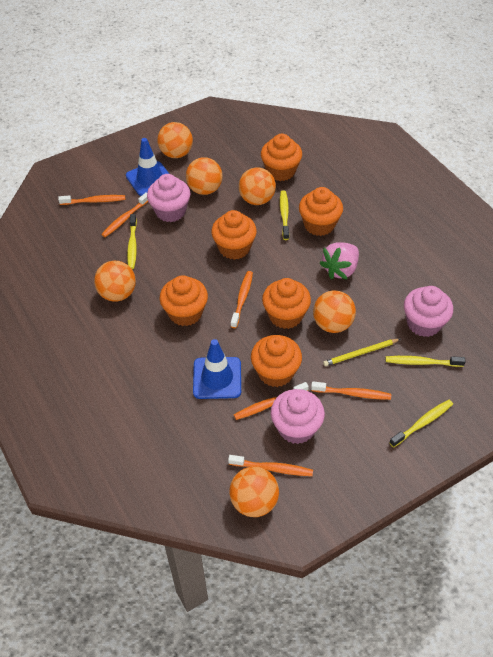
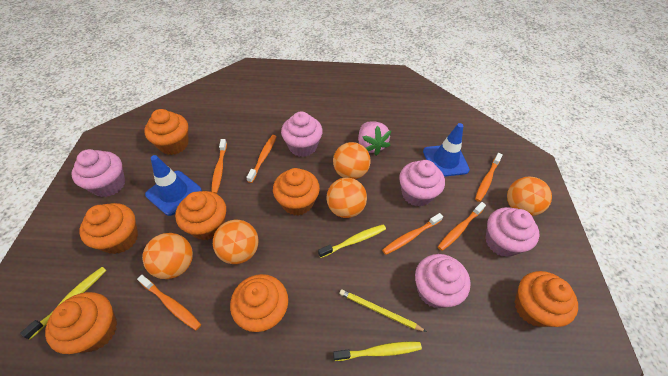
orange ball: [94,261,136,301] [157,122,193,158] [186,157,223,195] [229,466,279,517] [239,167,276,205] [313,290,356,333] = 6 -> [142,233,193,279] [213,220,259,264] [326,178,367,218] [333,142,371,179] [507,176,552,216] = 5
orange cupcake: [160,275,208,326] [211,210,257,260] [251,335,302,387] [261,134,302,181] [262,278,311,329] [299,187,343,236] = 6 -> [45,292,117,354] [79,203,138,254] [144,109,188,155] [175,191,226,240] [230,274,288,332] [273,168,320,216] [514,271,578,327] = 7
pink cupcake: [147,174,190,222] [271,389,325,444] [404,286,453,337] = 3 -> [71,149,125,197] [281,111,323,157] [399,160,445,207] [415,254,471,308] [485,207,539,257] = 5
yellow toothbrush: [127,214,137,269] [280,190,289,240] [386,356,466,367] [389,400,453,448] = 4 -> [20,267,107,339] [318,224,386,258] [333,342,422,361] = 3

